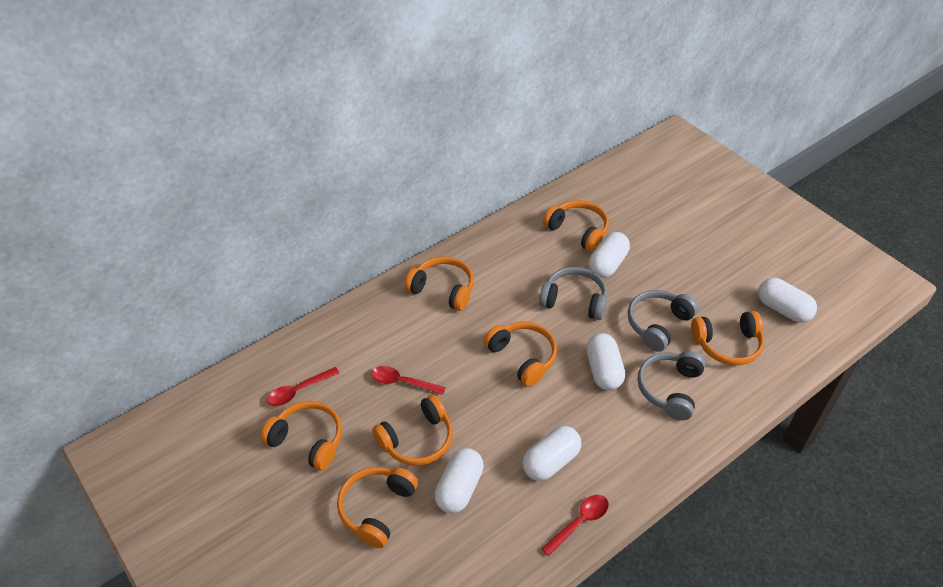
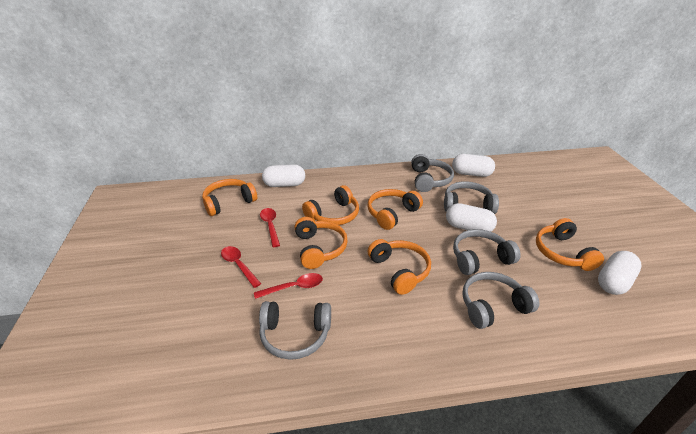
grey headphones: [539,267,607,320] [628,290,698,352] [637,351,705,420] = 3 -> [259,301,331,360] [411,154,454,192] [444,181,499,214] [453,229,521,275] [462,272,539,329] = 5
orange headphones: [260,401,342,471] [337,467,418,548] [372,394,453,466] [404,256,474,311] [483,322,557,387] [543,200,609,252] [691,311,764,365] = 7 -> [202,179,257,216] [294,217,348,269] [302,185,359,225] [367,189,423,230] [368,239,431,295] [536,218,604,271] = 6
white capsule: [434,448,484,513] [523,426,581,481] [586,333,625,390] [589,232,630,278] [758,278,817,323] = 5 -> [262,165,305,187] [446,203,497,232] [452,154,495,177] [598,251,642,295] = 4

